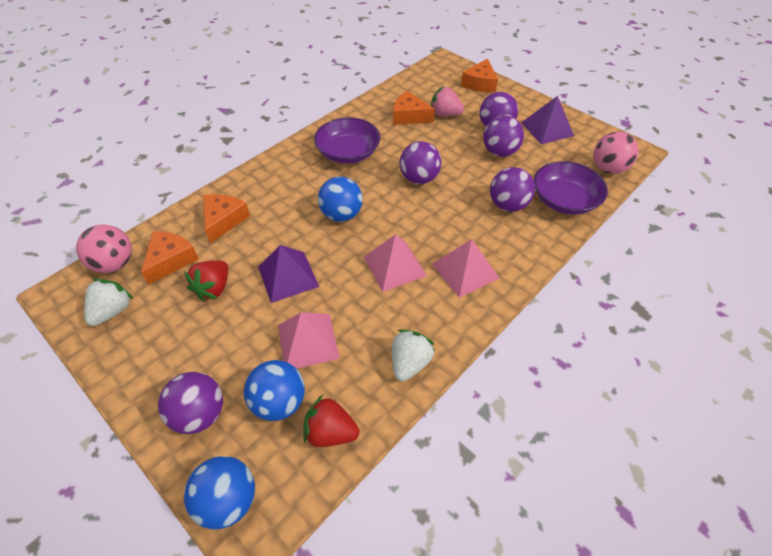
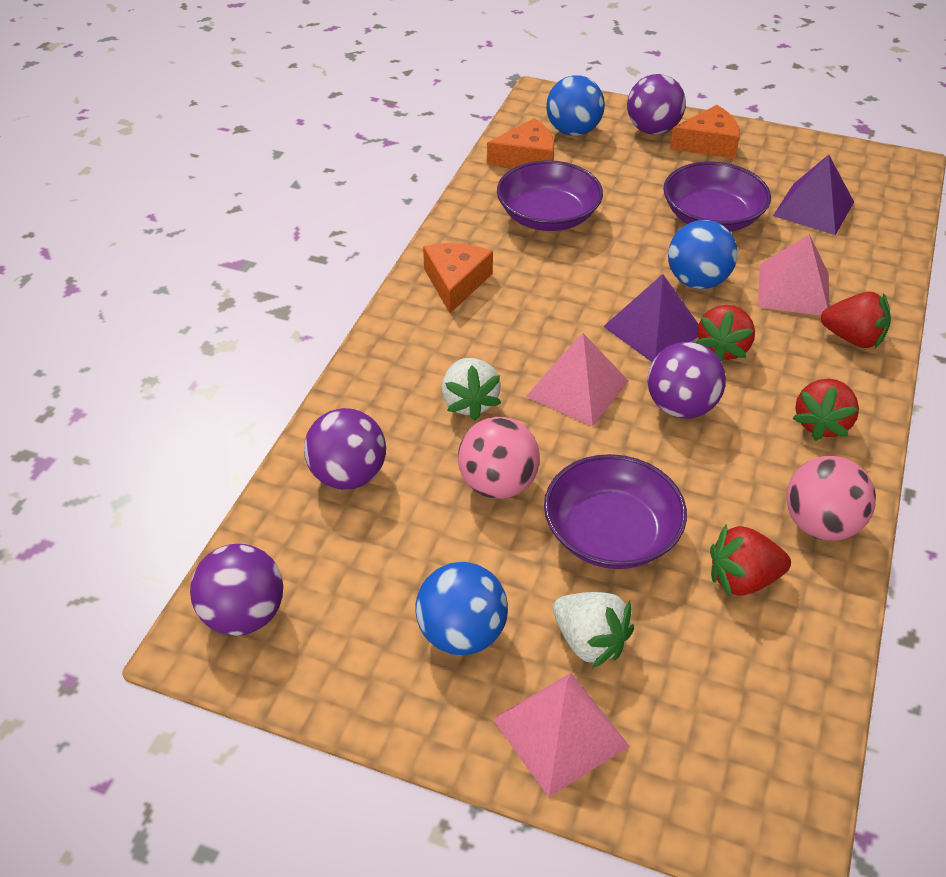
orange cheese: [141,231,199,284] [203,194,250,243] [393,91,435,125] [461,58,498,92] = 4 -> [423,243,493,313] [487,118,554,168] [670,105,740,159] = 3
pink strawberry: [431,86,464,116] = 1 -> none = 0
purple ball: [158,372,223,434] [399,141,441,184] [480,92,518,127] [483,115,524,157] [490,167,535,212] = 5 -> [190,544,283,636] [304,408,386,490] [627,74,686,135] [648,342,726,419] = 4
purple bowl: [314,117,380,164] [534,161,608,215] = 2 -> [497,160,603,231] [544,454,687,569] [663,162,771,232] = 3
red strawberry: [184,260,228,301] [303,395,359,447] = 2 -> [696,305,755,362] [710,524,791,597] [792,379,859,441] [821,292,891,348] = 4

